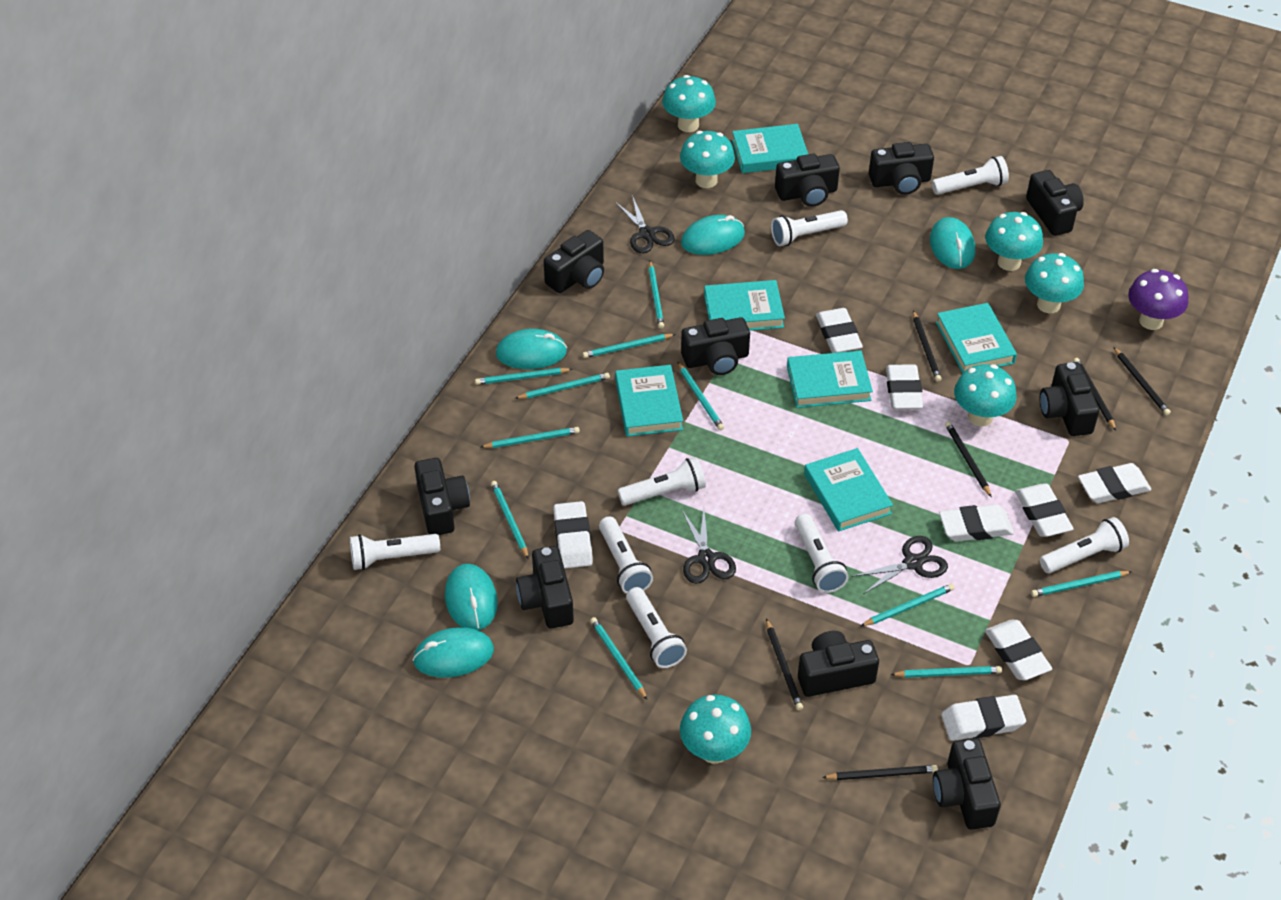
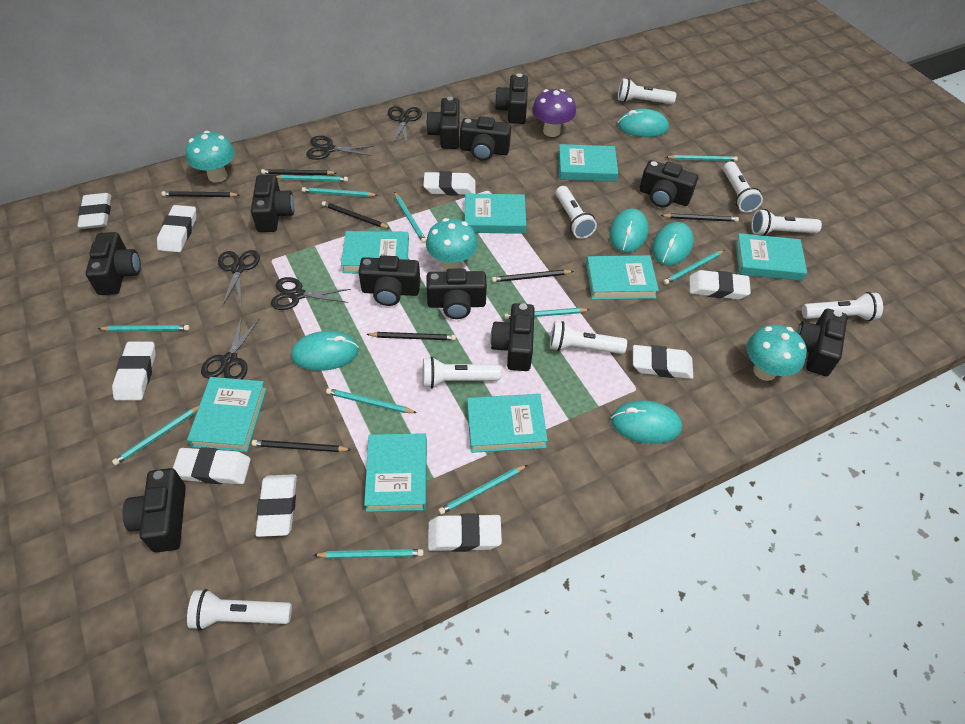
black camera: [414,458,470,535] [516,546,574,629] [544,230,604,293] [681,317,750,375] [775,154,840,207] [798,631,879,697] [869,142,934,195] [933,738,1001,830] [1026,170,1084,236] [1040,362,1099,436] = 10 -> [86,232,141,295] [122,468,186,552] [251,175,294,232] [358,255,420,306] [426,97,460,149] [426,269,487,319] [460,116,511,161] [491,303,535,371] [495,73,528,124] [639,160,698,207] [796,309,847,376] = 11
black pencil: [766,619,803,710] [822,765,938,780] [913,311,941,382] [945,421,992,497] [1073,358,1116,431] [1114,347,1171,415] = 6 -> [162,191,239,197] [252,440,351,452] [261,169,336,175] [322,201,390,228] [367,332,456,340] [492,270,574,282] [661,213,739,222] = 7
black scissors: [615,195,675,253] [682,508,736,584] [851,536,948,594] = 3 -> [201,316,260,379] [218,250,260,307] [271,277,351,310] [306,136,374,160] [388,106,422,145] = 5
turquoise book: [615,365,683,437] [704,280,785,331] [732,124,808,173] [787,351,873,408] [804,448,893,532] [936,303,1017,373] = 6 -> [187,377,266,452] [341,231,409,273] [364,433,427,512] [465,194,526,234] [467,394,548,453] [558,144,618,182] [586,255,659,300] [735,233,807,281] = 8
turquoise mushroom: [662,75,716,132] [680,131,735,188] [680,695,751,764] [954,364,1016,427] [985,212,1043,271] [1025,253,1084,313] = 6 -> [186,131,235,182] [426,218,478,270] [747,325,807,381] = 3
white eraser: [553,501,593,569] [816,308,863,353] [886,364,923,409] [939,504,1014,542] [941,695,1026,741] [985,620,1052,680] [1015,483,1073,537] [1078,463,1151,503] = 8 -> [77,193,111,229] [112,342,156,400] [157,205,196,252] [173,447,251,484] [256,474,297,537] [423,171,476,196] [428,513,502,552] [633,345,693,379] [689,270,751,300] = 9

